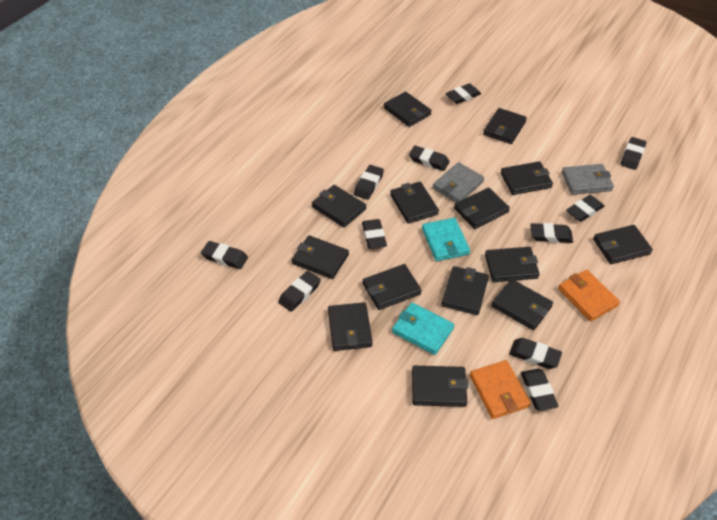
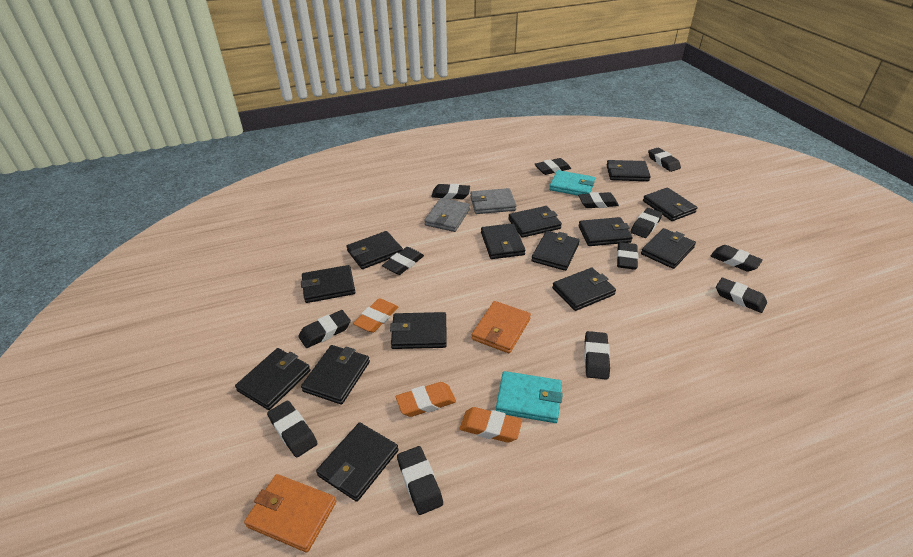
black eraser: [201,241,248,269] [278,271,321,312] [354,165,384,200] [362,219,387,249] [409,146,450,171] [445,83,481,104] [509,338,562,369] [521,369,558,411] [530,223,573,243] [566,195,604,222] [620,137,647,170] = 11 -> [267,401,318,458] [298,310,351,348] [382,247,424,275] [397,446,443,515] [431,184,470,199] [535,158,571,175] [578,192,619,208] [584,331,610,380] [617,242,638,270] [631,208,663,238] [648,148,681,172] [710,245,763,272] [716,278,767,313] = 13
orange eraser: none = 0 -> [353,298,398,333] [396,382,456,417] [460,407,522,443] = 3

